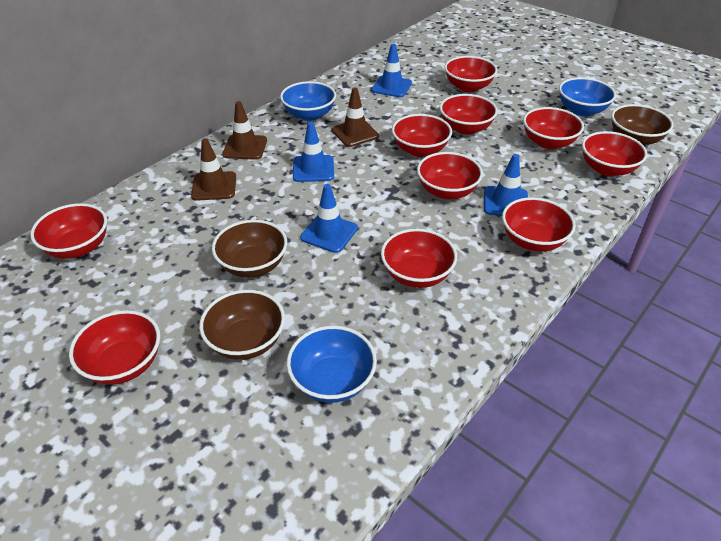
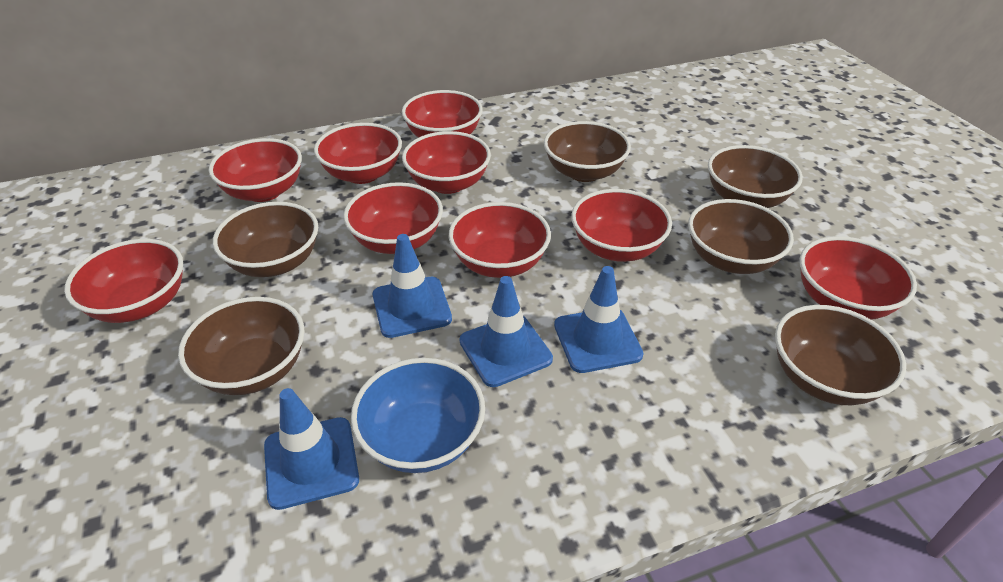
blue bowl: [280,81,336,121] [287,326,377,403] [559,77,616,116] = 3 -> [351,358,485,473] = 1
brown bowl: [199,290,285,360] [212,220,287,278] [611,104,674,145] = 3 -> [178,297,305,395] [213,202,318,277] [544,121,631,182] [688,199,794,274] [708,145,803,208] [775,305,906,405] = 6
brown traffic cone: [191,138,236,201] [223,101,267,160] [332,88,379,147] = 3 -> none = 0
red bowl: [30,203,107,259] [69,310,160,385] [381,229,457,288] [392,114,452,157] [417,152,483,199] [440,94,498,135] [444,56,497,92] [502,197,576,252] [523,107,584,149] [582,131,647,177] = 10 -> [64,239,183,323] [209,138,302,202] [314,123,402,184] [343,182,443,254] [402,90,483,137] [402,131,491,194] [449,202,551,278] [571,189,672,262] [800,236,917,320] = 9

